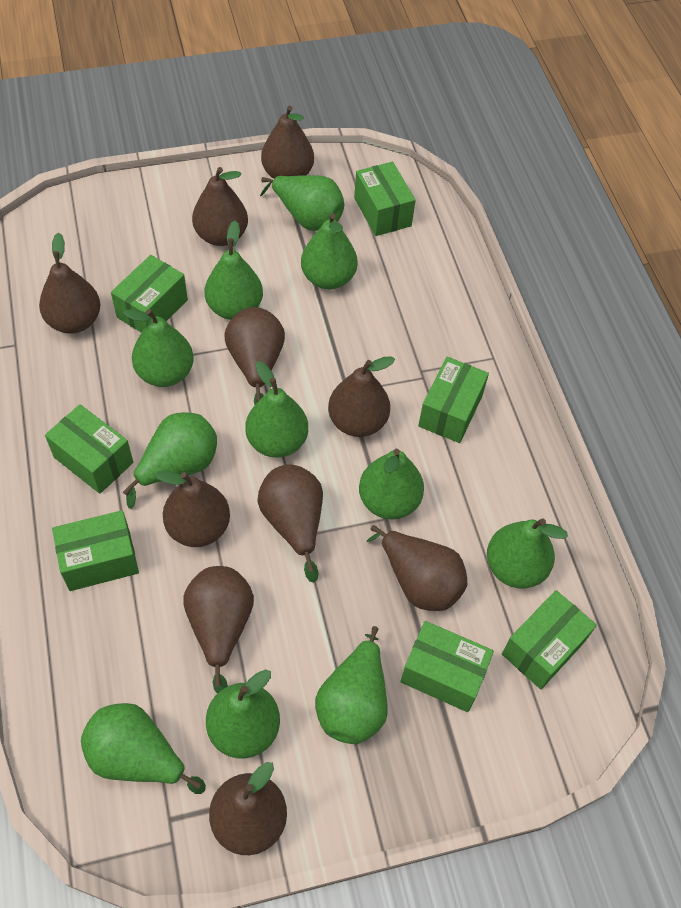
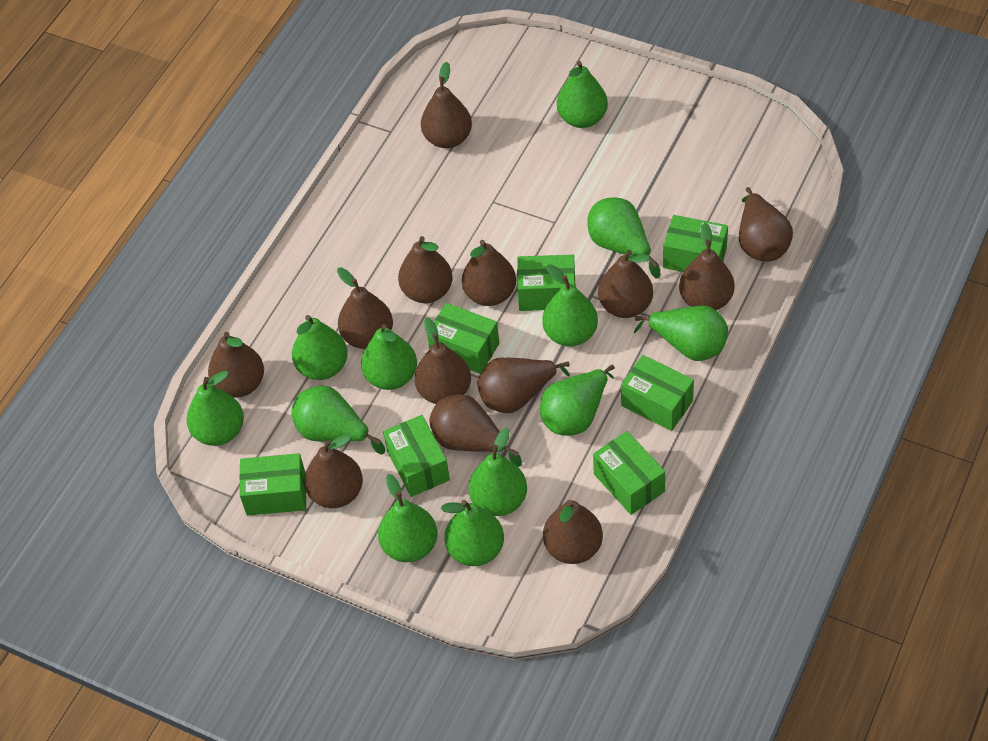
brown pear: [39,232,100,334] [155,470,230,547] [183,566,254,694] [192,167,248,246] [209,762,287,855] [224,307,285,405] [257,464,323,582] [261,106,314,179] [328,356,395,437] [367,525,467,611] = 10 -> [208,332,264,398] [304,434,363,508] [337,267,393,349] [398,236,453,303] [415,317,471,404] [421,62,472,148] [429,394,522,467] [462,240,516,306] [477,357,570,413] [543,500,603,564] [598,250,653,318] [679,222,735,310] [739,187,793,262] = 13
green pear: [81,703,206,794] [123,309,194,387] [123,412,217,509] [205,220,263,320] [206,669,280,759] [245,361,308,458] [260,175,344,231] [301,213,358,289] [315,626,388,744] [359,449,424,520] [487,518,568,589] = 11 -> [187,371,244,446] [291,386,385,455] [292,315,348,380] [361,324,417,390] [378,474,437,562] [441,500,504,566] [468,428,527,516] [540,365,615,436] [542,264,598,347] [557,61,608,128] [587,197,661,278] [634,305,728,361] = 12

